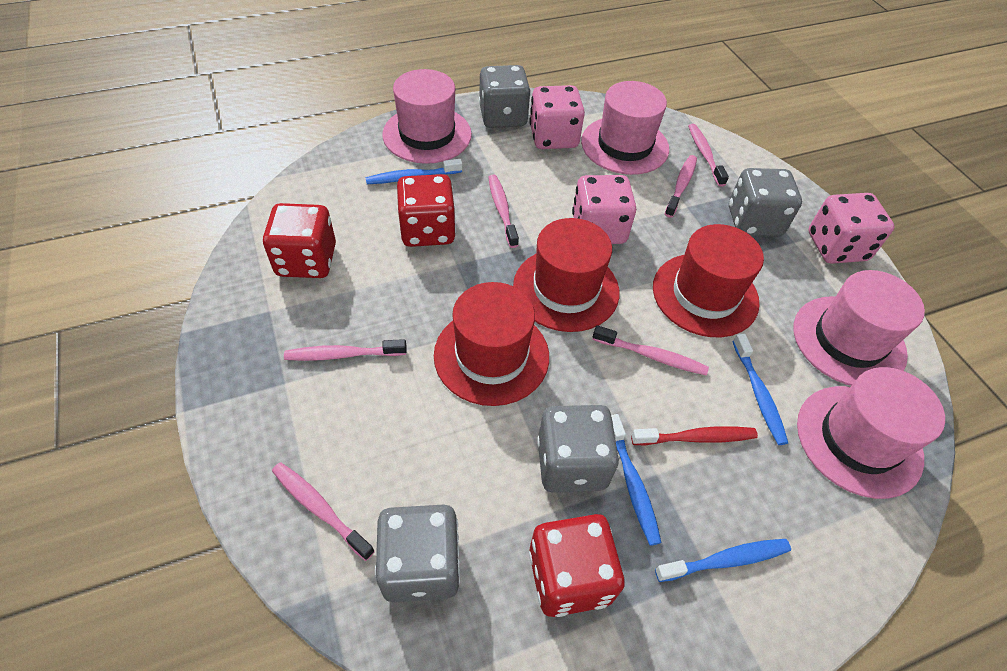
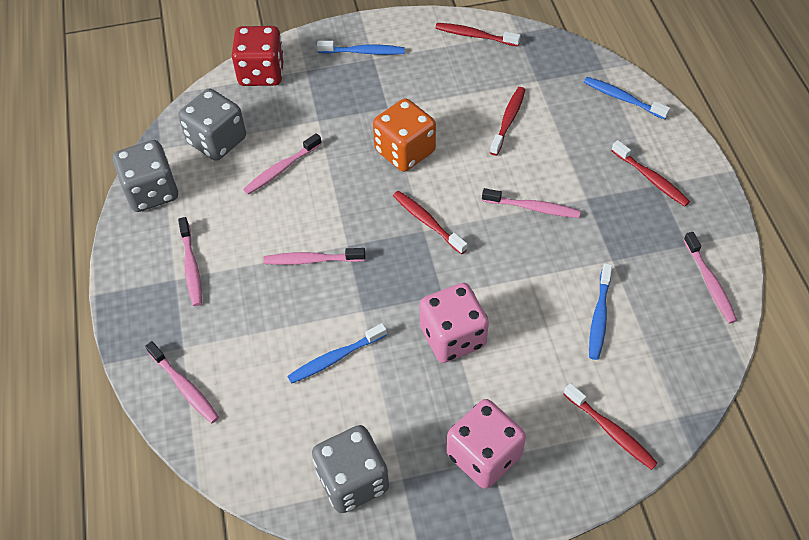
grey dice: [375,505,460,603] [479,65,531,128] [537,405,619,493] [729,168,802,236] = 4 -> [113,140,178,212] [178,89,246,161] [312,425,389,513] = 3
orange dice: none = 0 -> [373,98,436,172] = 1
pink dice: [529,85,585,149] [572,175,636,244] [808,193,894,264] = 3 -> [420,283,489,363] [447,399,526,489] = 2
pink hat: [382,69,472,164] [581,81,669,175] [794,270,925,386] [797,367,945,499] = 4 -> none = 0
red dice: [263,203,336,278] [397,174,456,247] [529,514,625,617] = 3 -> [232,26,284,86] = 1
red hat: [434,282,549,406] [513,218,620,332] [653,224,764,337] = 3 -> none = 0
red toothbrush: [631,426,758,445] = 1 -> [393,191,467,254] [435,23,521,47] [490,87,525,156] [564,383,658,470] [611,140,690,207] = 5

